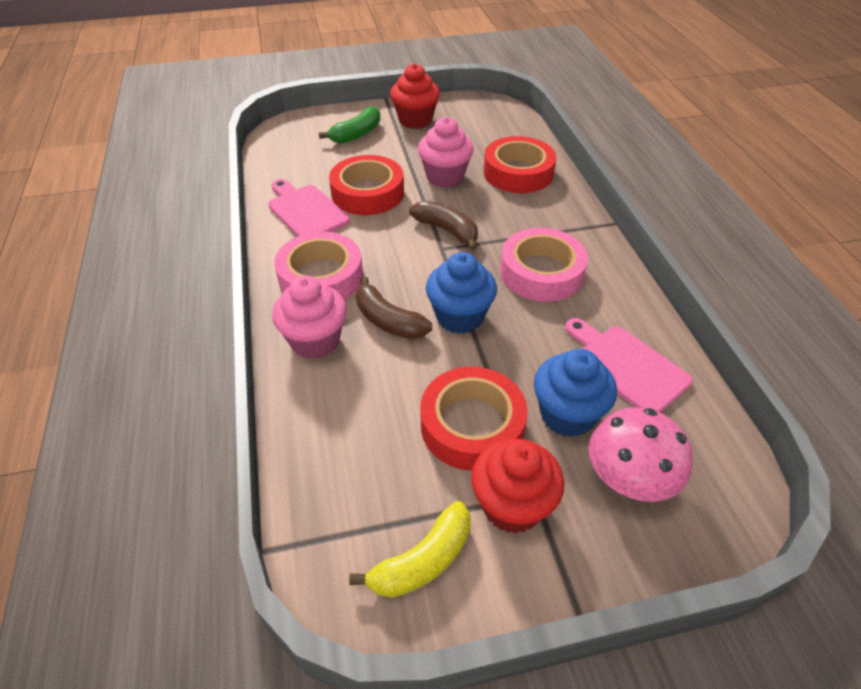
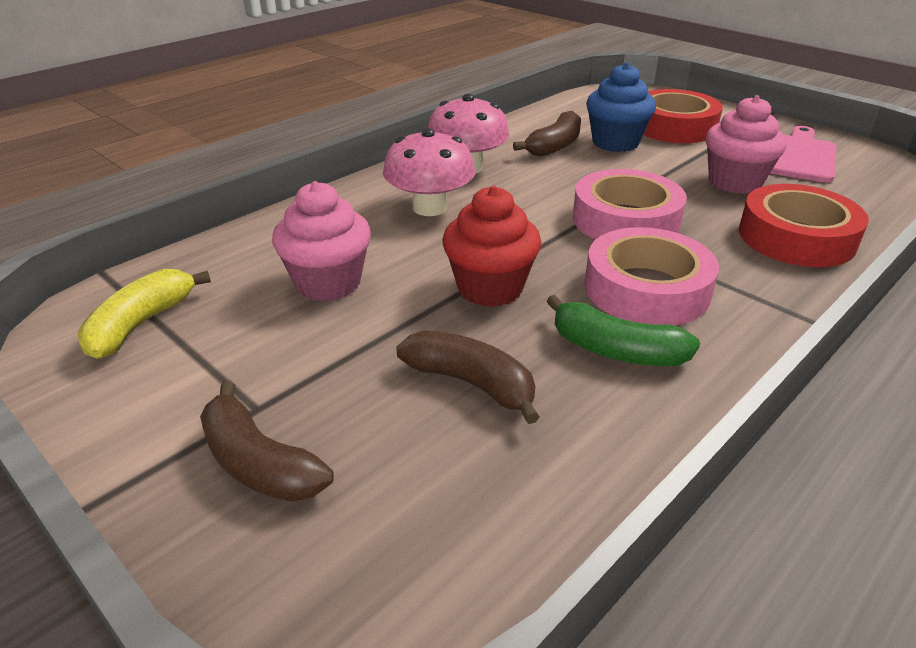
blue cupcake: [426,252,497,334] [534,349,617,437] = 2 -> [586,63,656,152] = 1
brown banana: [356,277,432,339] [409,201,478,251] = 2 -> [200,381,334,502] [396,330,539,424] [513,111,581,157] = 3
pink cutting board: [268,179,350,237] [565,318,693,413] = 2 -> [770,126,837,183] = 1
pink mushroom: [588,407,693,502] = 1 -> [383,128,475,216] [428,94,510,174] = 2
red cupcake: [390,63,440,129] [471,439,564,533] = 2 -> [442,186,541,307] = 1
red tape: [329,155,404,215] [420,367,528,471] [483,136,556,193] = 3 -> [644,89,723,143] [739,184,869,267] = 2

